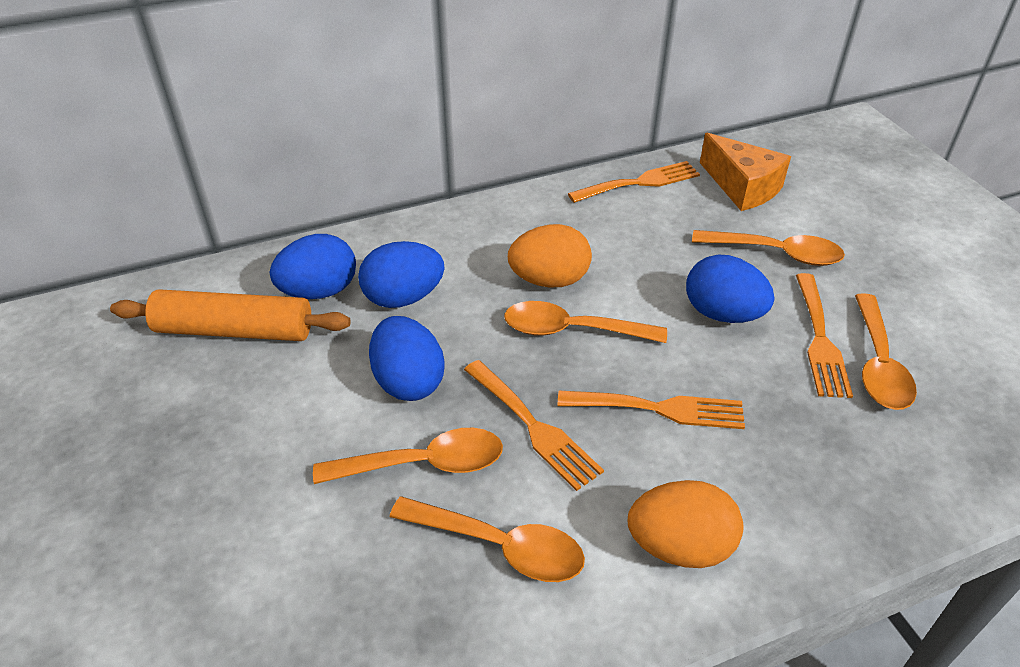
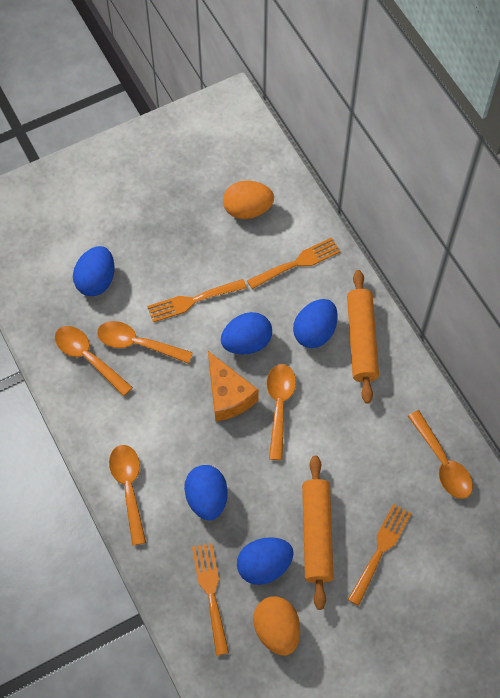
blue egg: [270,234,356,299] [358,241,445,308] [369,316,445,401] [686,254,774,323] = 4 -> [73,246,114,296] [184,465,228,520] [221,312,272,354] [237,537,294,585] [293,299,338,348] = 5
orange rolling pin: [110,289,351,341] = 1 -> [302,456,334,610] [347,270,379,404] = 2

